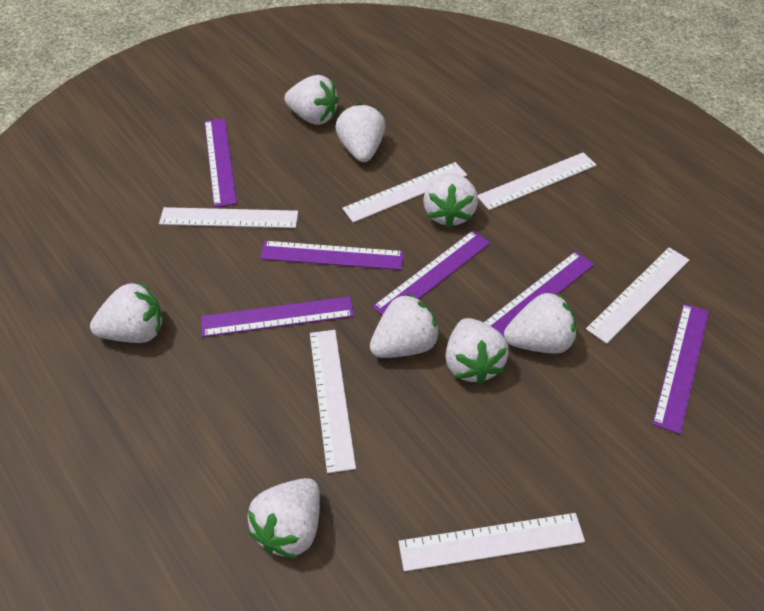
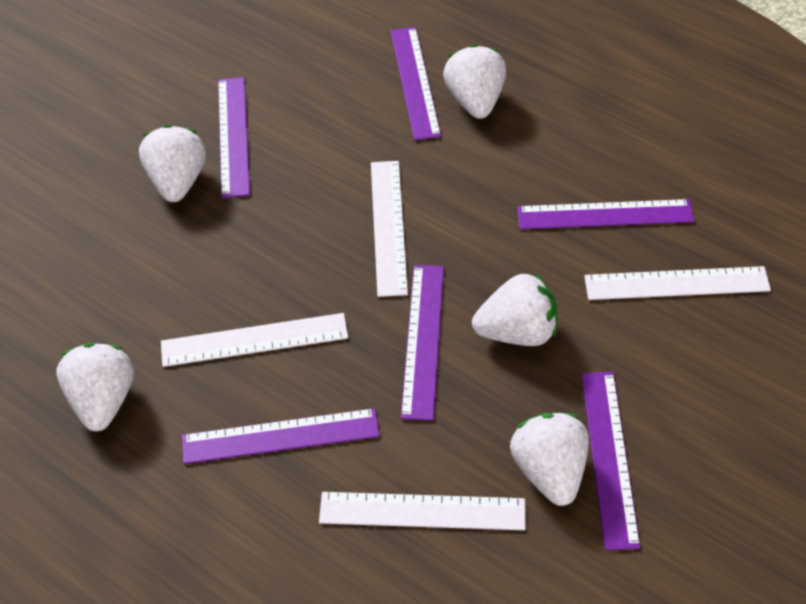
white ruler: [159,207,298,228] [310,330,356,473] [342,162,467,223] [398,513,585,572] [477,152,596,210] [586,247,689,344] = 6 -> [161,313,348,367] [319,492,525,530] [371,161,408,297] [584,266,771,300] = 4
white strawberry: [90,282,163,343] [248,478,320,559] [284,75,339,125] [335,103,385,162] [370,293,440,358] [423,173,478,228] [445,318,509,385] [504,292,576,354] = 8 -> [56,343,134,431] [139,125,206,202] [443,44,506,119] [472,273,557,346] [510,413,589,506] = 5

